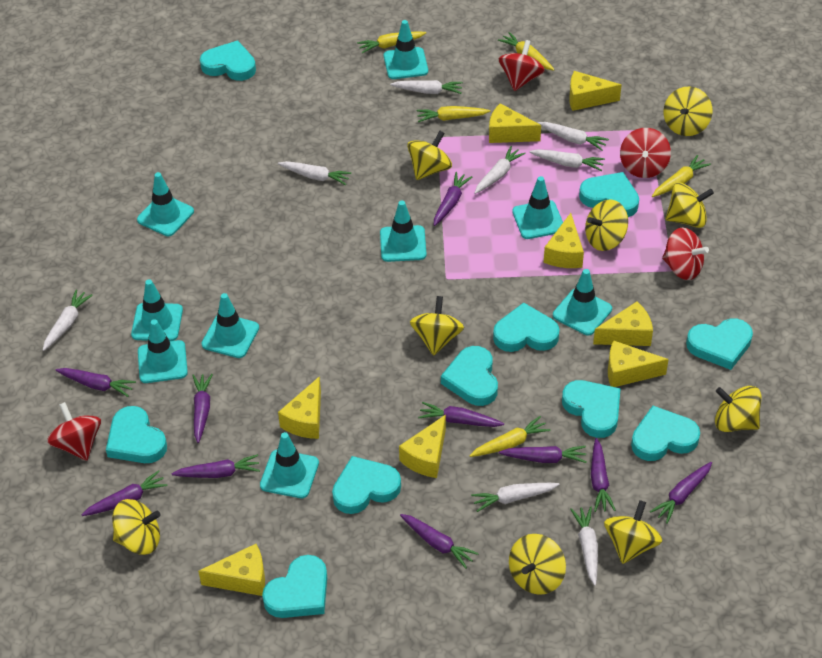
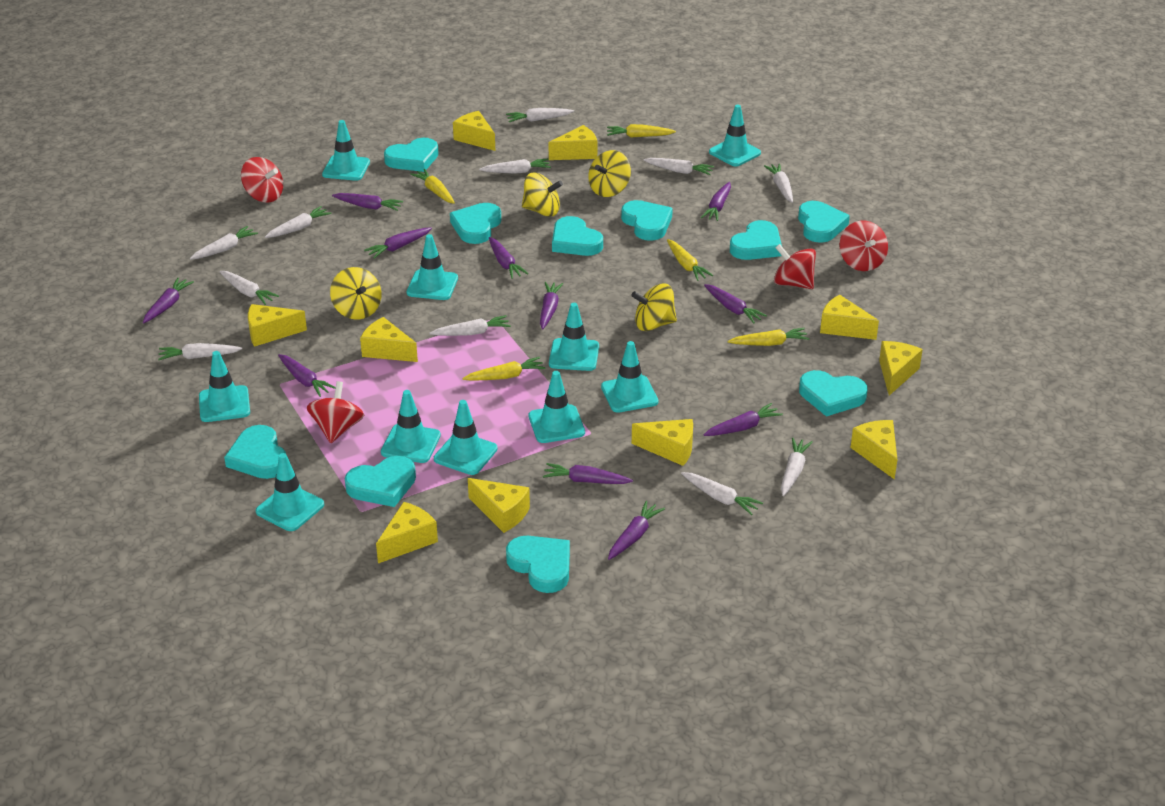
purple carrot: [56,368,136,397] [82,470,168,516] [172,454,260,478] [192,374,213,443] [400,514,479,569] [418,402,504,427] [434,172,472,226] [499,446,586,463] [591,438,616,512] [650,462,712,524] = 10 -> [143,278,194,323] [278,354,336,397] [332,193,403,211] [364,227,432,259] [489,237,529,279] [540,282,563,329] [543,463,633,484] [608,501,665,560] [701,182,731,221] [704,284,767,323] [704,403,783,436] = 11
turquoise traffic cone: [131,279,183,341] [137,172,194,236] [138,319,188,383] [201,293,259,358] [260,432,319,498] [380,200,426,262] [384,20,428,79] [512,176,563,239] [553,269,612,335] = 9 -> [199,351,250,422] [256,453,324,531] [322,120,370,181] [381,390,441,463] [407,234,458,300] [434,400,498,475] [529,371,585,443] [549,303,599,371] [601,341,658,413] [709,105,761,166] = 10
white carrot: [43,290,93,351] [278,161,352,185] [390,80,463,94] [471,483,560,512] [475,146,526,194] [529,149,605,171] [537,122,609,151] [570,506,598,586] = 8 -> [158,343,242,360] [190,226,258,260] [219,271,279,305] [265,206,331,238] [429,315,511,336] [479,159,551,174] [506,108,574,122] [644,158,714,175] [681,472,763,515] [764,163,793,203] [781,438,813,496] = 11
yellow cheese: [198,544,265,596] [278,376,321,439] [399,415,446,478] [489,103,541,143] [544,213,584,268] [569,71,621,111] [593,301,653,346] [608,340,669,387] = 8 -> [248,304,307,347] [360,317,418,362] [376,502,438,563] [453,111,495,151] [468,478,530,533] [548,125,597,160] [632,419,693,466] [820,295,879,340] [851,420,897,480] [879,341,923,396] = 10
yellow spinning top: [112,499,160,555] [407,131,452,180] [410,296,464,356] [509,534,566,595] [585,199,628,251] [604,500,662,564] [664,86,713,136] [666,183,714,228] [715,386,762,432] = 9 -> [330,267,382,320] [522,173,563,217] [588,150,631,197] [631,283,677,331] = 4

